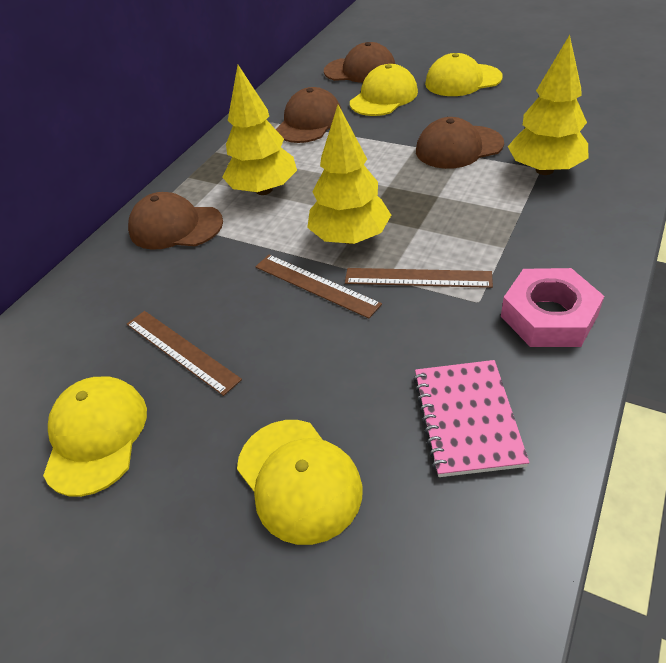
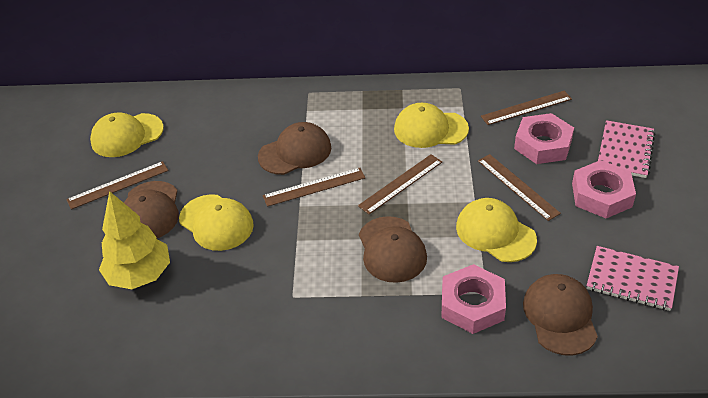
brown ruler: [127,311,242,396] [255,255,382,318] [345,268,493,288] = 3 -> [66,161,168,210] [263,168,366,207] [358,154,442,214] [478,154,561,221] [481,91,572,125] = 5
pink notebook: [413,360,529,477] = 1 -> [586,246,679,311] [598,120,655,178] = 2
pink nut: [501,268,604,347] = 1 -> [441,264,506,334] [514,113,574,164] [572,160,636,218] = 3
yellow tree: [222,65,297,195] [307,105,391,244] [508,35,588,175] = 3 -> [99,191,170,289] = 1

